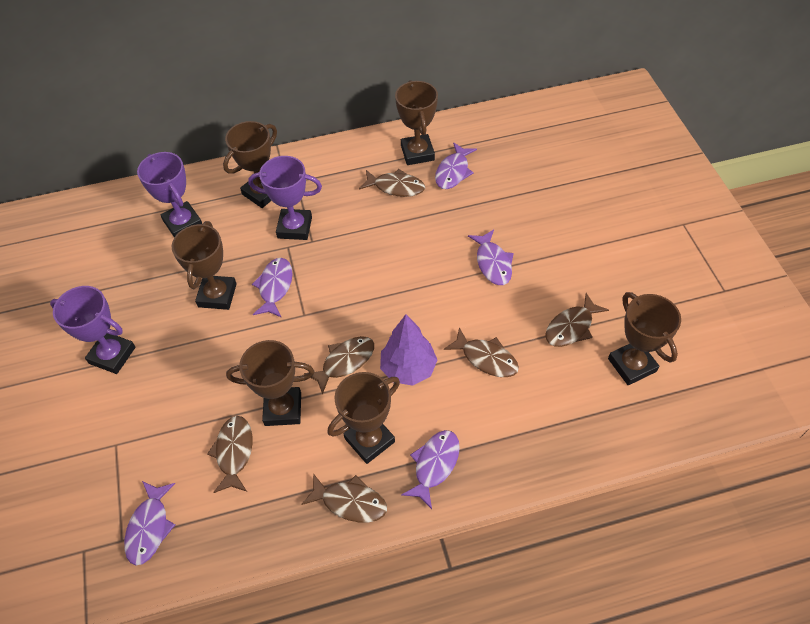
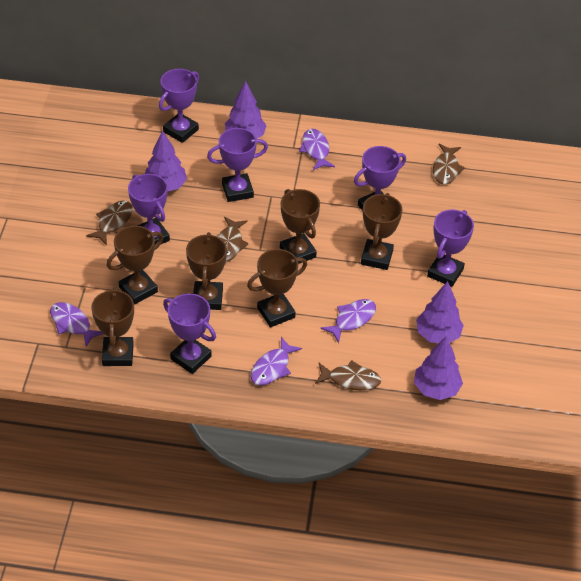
brown fish: [207,416,253,493] [301,473,387,523] [304,336,374,395] [359,169,425,197] [444,327,519,377] [545,293,609,347] = 6 -> [86,201,133,245] [217,217,249,262] [315,360,381,390] [433,144,465,185] = 4
purple fish: [124,481,175,565] [252,258,293,318] [401,430,460,509] [435,142,477,189] [468,229,514,285] = 5 -> [50,302,103,347] [251,337,302,385] [299,129,335,170] [320,299,376,343] = 4
purple tree: [380,314,437,386] = 1 -> [145,130,187,191] [225,81,267,139] [414,336,463,400] [416,281,464,343] = 4
purple trophy: [50,286,135,374] [137,152,202,237] [248,156,322,240] = 3 -> [128,174,170,244] [159,69,199,143] [163,293,216,374] [207,128,268,202] [354,146,406,211] [427,210,474,287] = 6

